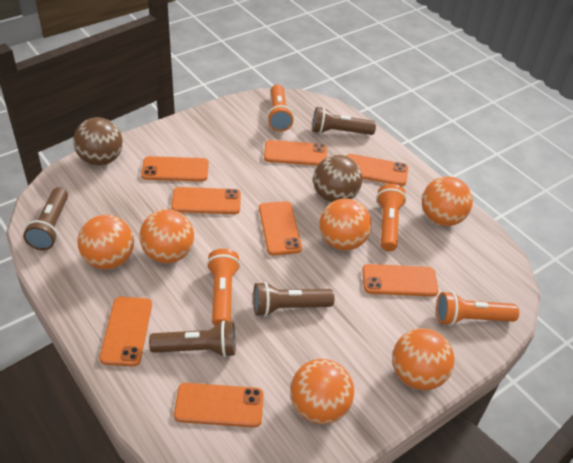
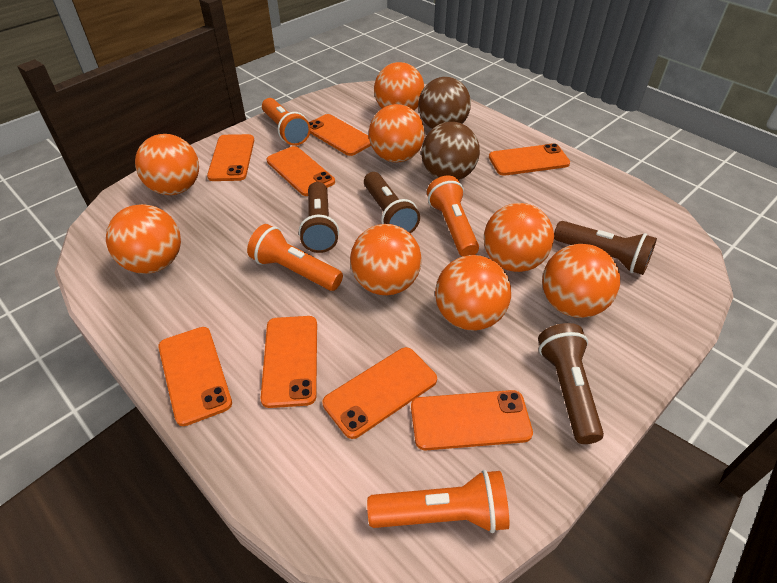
orange ball: [78,215,134,270] [139,209,194,263] [290,359,354,424] [319,199,372,251] [392,328,455,390] [422,176,473,226] = 6 -> [106,204,181,274] [135,134,199,195] [350,224,422,295] [369,104,425,162] [374,62,424,110] [435,255,511,331] [484,203,554,272] [542,244,620,318] = 8

